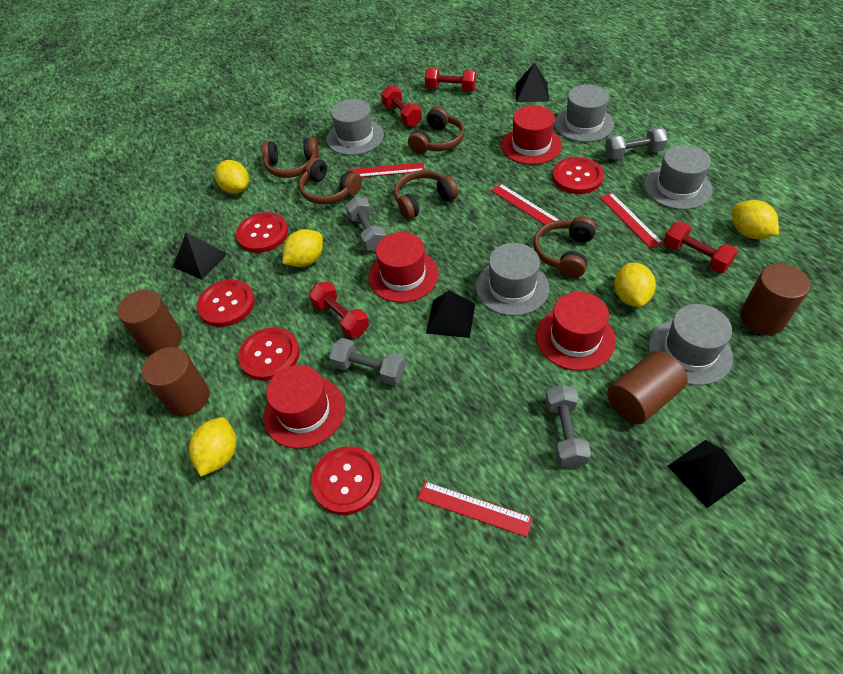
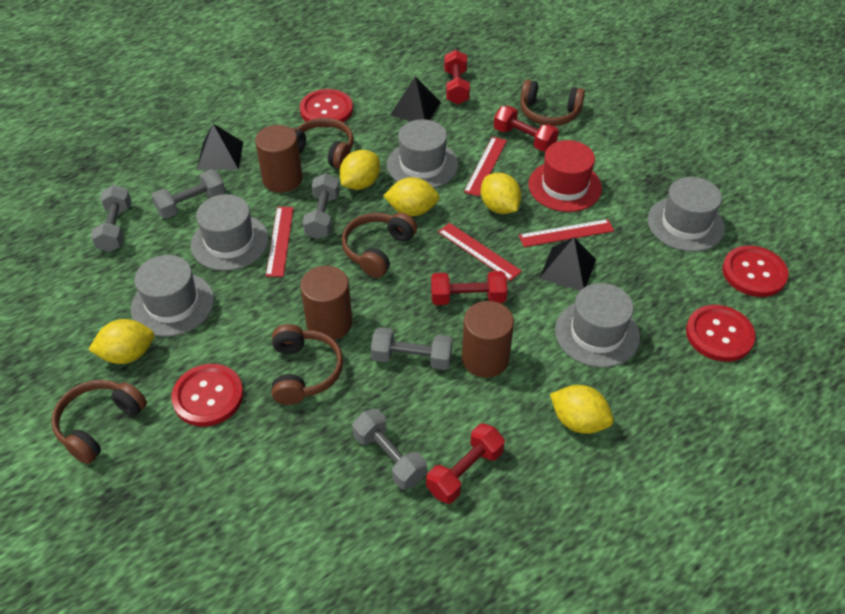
black pyramid: [173,232,227,280] [426,290,475,338] [516,63,549,102] [668,440,746,508] = 4 -> [197,124,243,170] [390,76,441,121] [539,237,596,291] = 3
brown cylinder: [117,290,182,355] [142,347,209,417] [607,351,688,425] [740,264,810,335] = 4 -> [255,125,303,193] [300,266,353,340] [462,301,514,378] = 3
grey dumbbell: [329,338,406,386] [345,197,386,251] [545,384,591,468] [605,128,668,159] = 4 -> [91,185,132,252] [151,169,225,219] [303,173,340,239] [352,409,427,490] [371,327,453,370] = 5
red button: [197,279,255,327] [236,212,288,253] [238,328,300,381] [311,446,381,515] [552,157,604,194] = 5 -> [171,364,243,426] [300,89,353,123] [686,305,755,362] [722,246,789,297] = 4
red hat: [264,365,345,448] [368,232,439,303] [501,105,562,165] [536,292,616,371] = 4 -> [528,140,602,212] = 1

